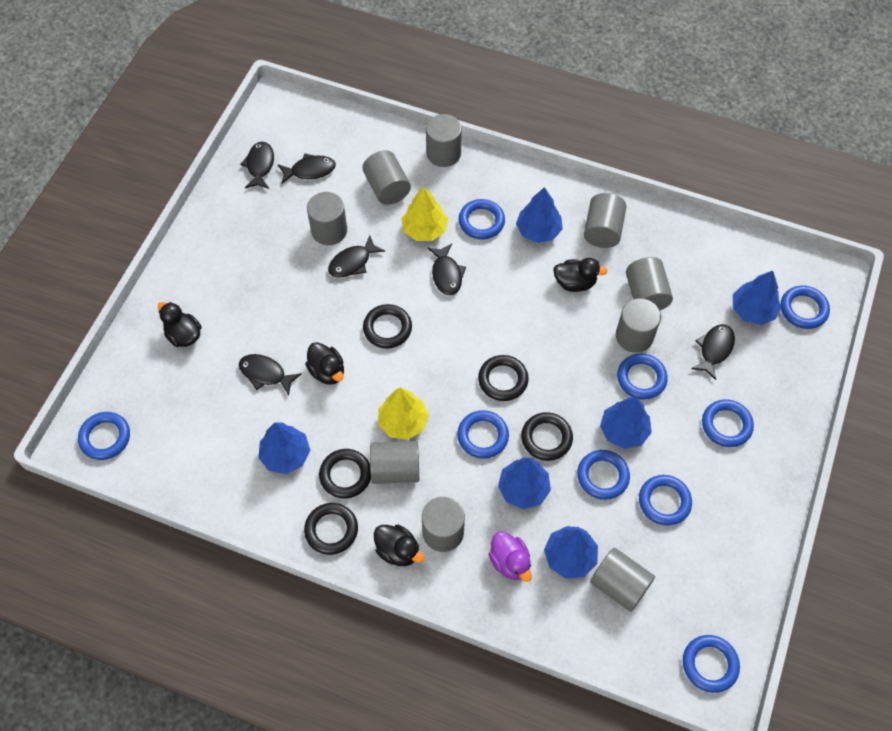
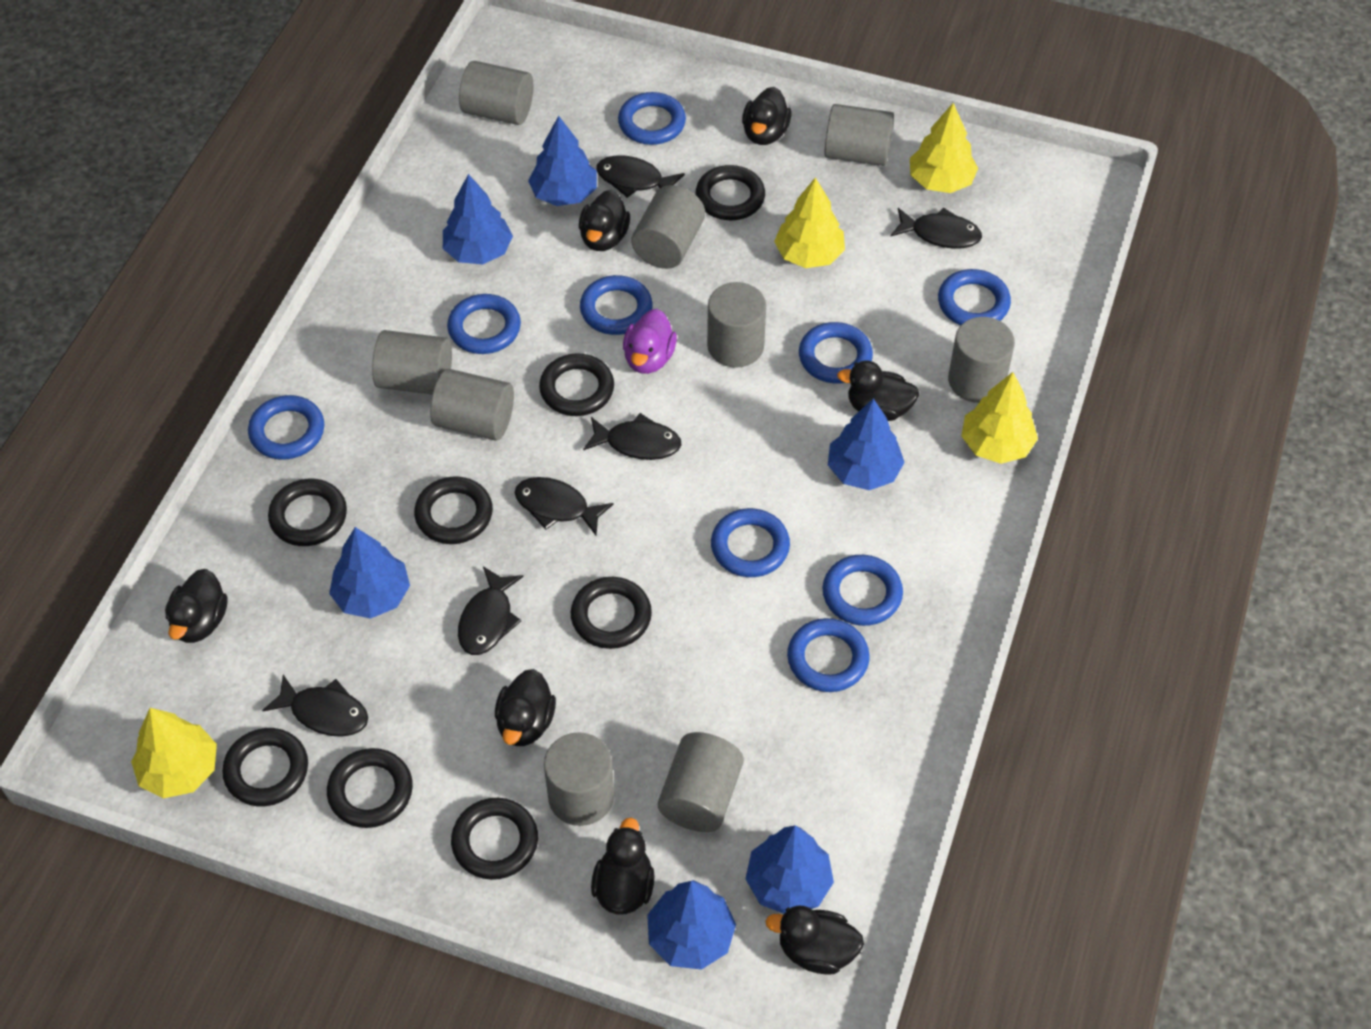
black duck: [158,302,202,347] [305,342,344,385] [374,525,424,566] [553,258,608,292] = 4 -> [165,569,227,643] [495,669,556,746] [579,190,630,251] [591,817,655,914] [742,87,792,145] [766,906,864,975] [837,360,919,421] = 7
black ring: [304,503,358,555] [319,449,371,499] [363,304,412,349] [478,355,529,401] [521,412,573,461] = 5 -> [222,728,308,806] [268,479,347,546] [327,748,413,828] [414,476,493,544] [451,798,538,880] [539,353,614,416] [571,577,652,649] [696,165,765,220] = 8
yellow tree: [378,387,429,440] [401,186,448,241] = 2 -> [131,708,217,798] [774,177,845,268] [910,103,978,193] [961,372,1038,464] = 4

